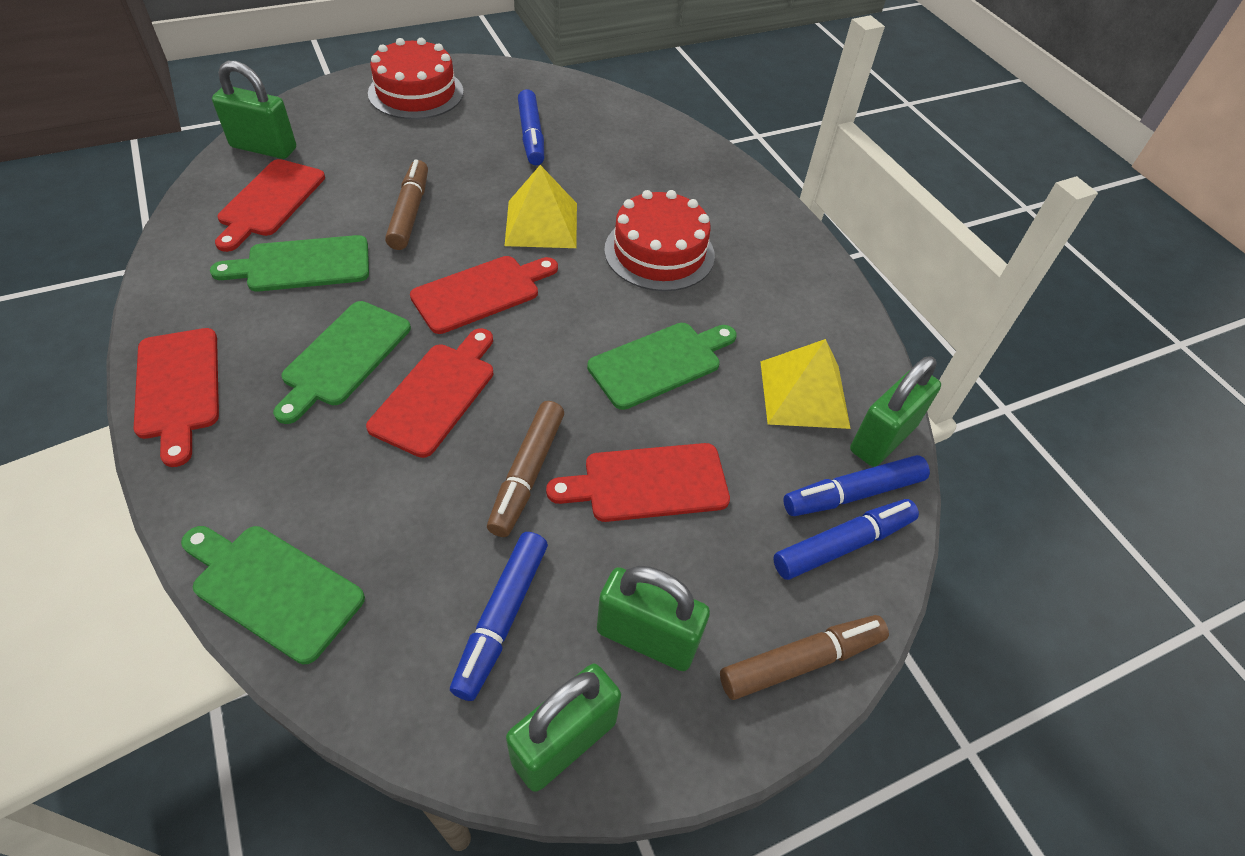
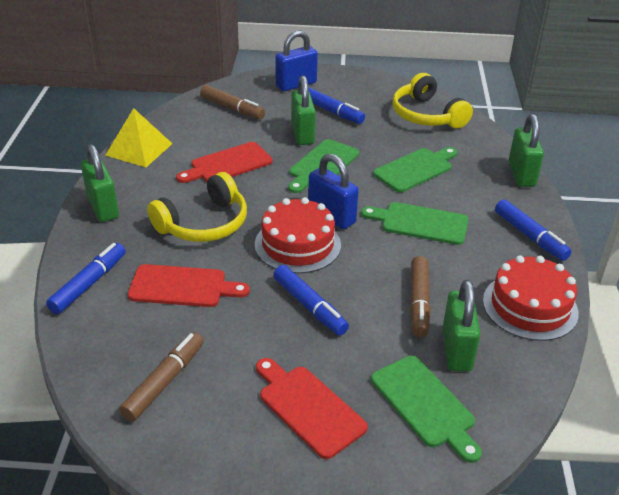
blue padlock: none = 0 -> [275,31,318,91] [308,153,359,229] = 2
red cutting board: [134,328,219,467] [215,159,325,252] [366,328,493,458] [410,256,558,334] [546,443,730,522] = 5 -> [128,264,250,307] [176,142,273,183] [256,358,368,459] = 3
yellow headphones: none = 0 -> [147,172,247,242] [392,73,473,129] = 2
yellow pyramid: [505,165,577,248] [760,339,851,429] = 2 -> [105,108,172,167] = 1

